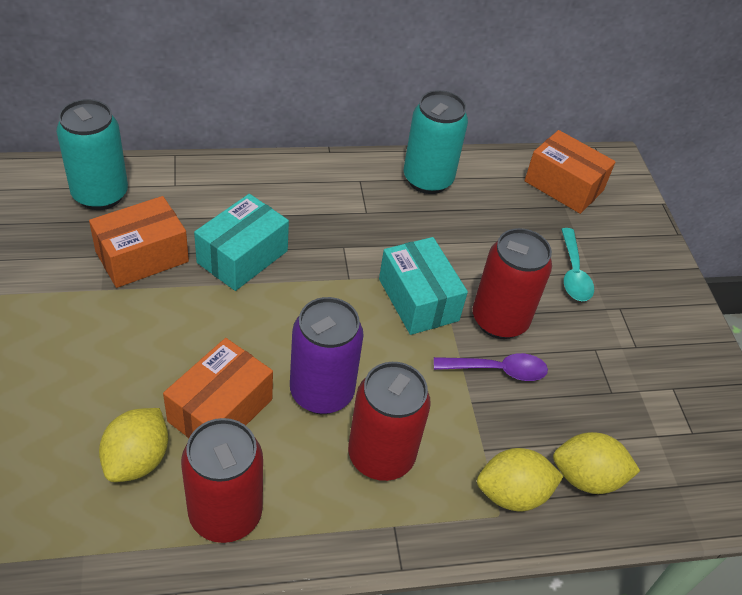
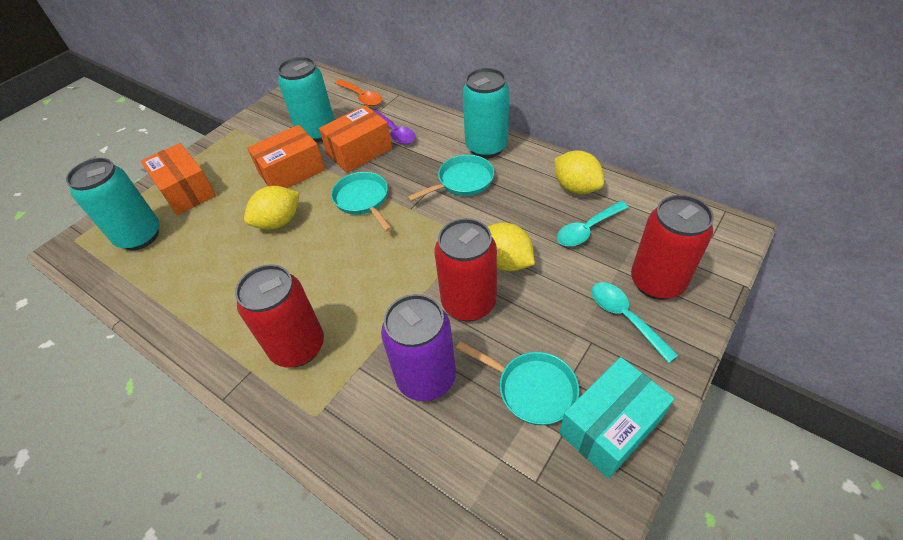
orange spoon: none = 0 -> [335,79,382,106] = 1
turquoise box: [194,194,289,291] [379,237,468,335] = 2 -> [559,357,674,479] = 1
turquoise can: [56,99,128,210] [404,90,468,194] = 2 -> [66,158,160,250] [278,57,335,142] [462,68,509,158] = 3
turquoise pan: none = 0 -> [331,172,392,232] [407,155,494,201] [456,341,579,425] = 3
turquoise spoon: [561,228,594,301] = 1 -> [557,201,629,246] [592,282,678,363] = 2

